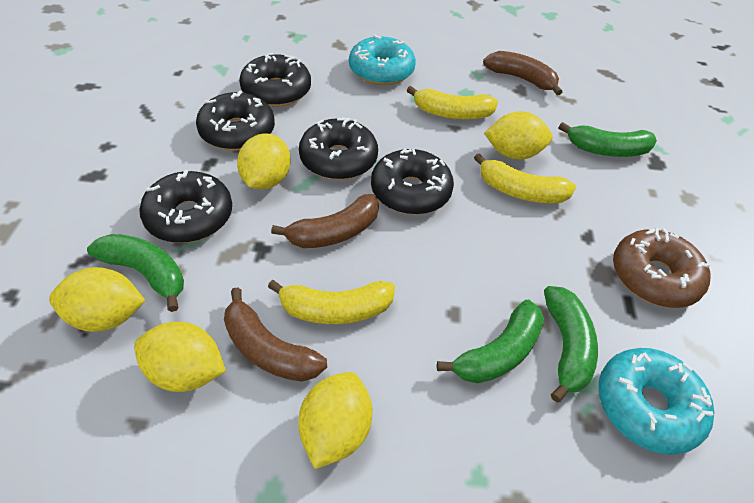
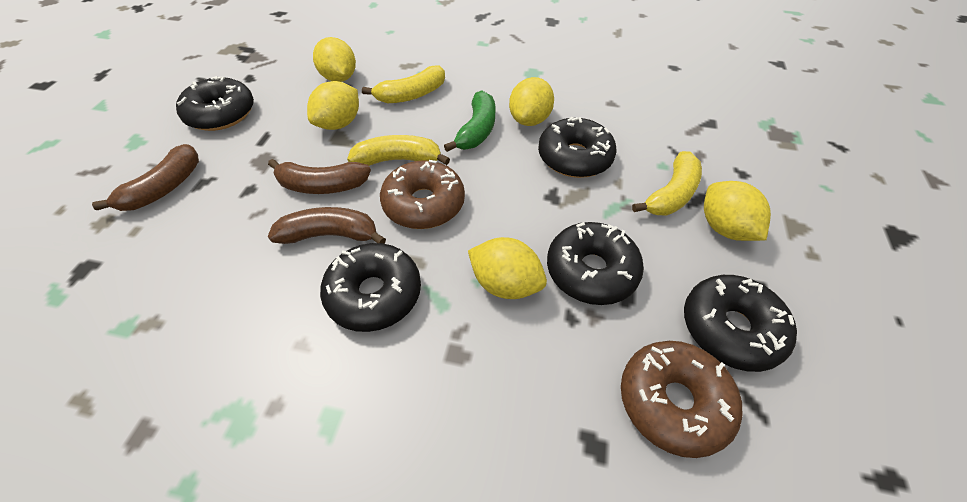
brown donut: [613,228,710,308] = 1 -> [380,160,465,229] [621,341,742,458] = 2
green banana: [87,234,184,312] [437,300,544,383] [544,286,598,402] [559,122,657,157] = 4 -> [444,90,496,152] = 1
turquoise donut: [349,34,416,85] [598,348,714,455] = 2 -> none = 0

